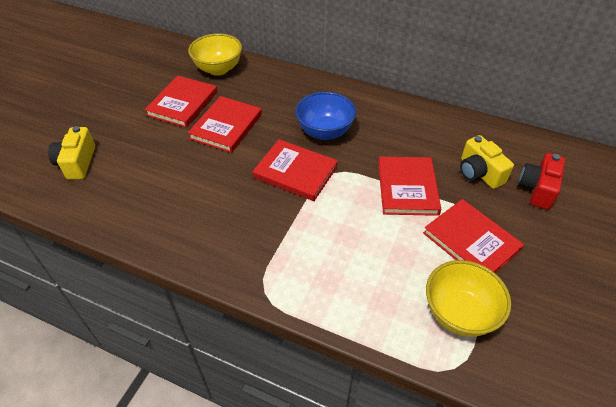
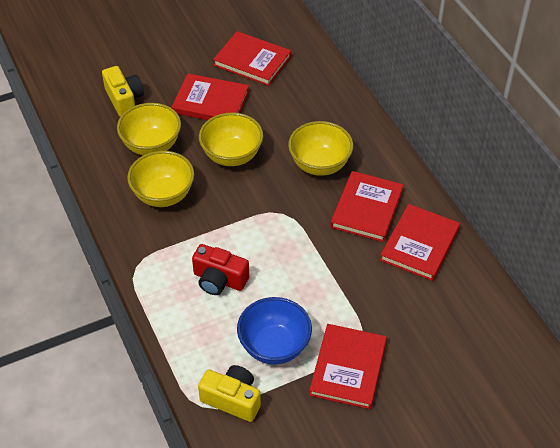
yellow bowl: [188,33,242,76] [426,260,511,337] = 2 -> [117,103,181,155] [127,151,194,207] [199,112,263,166] [288,121,353,176] = 4

